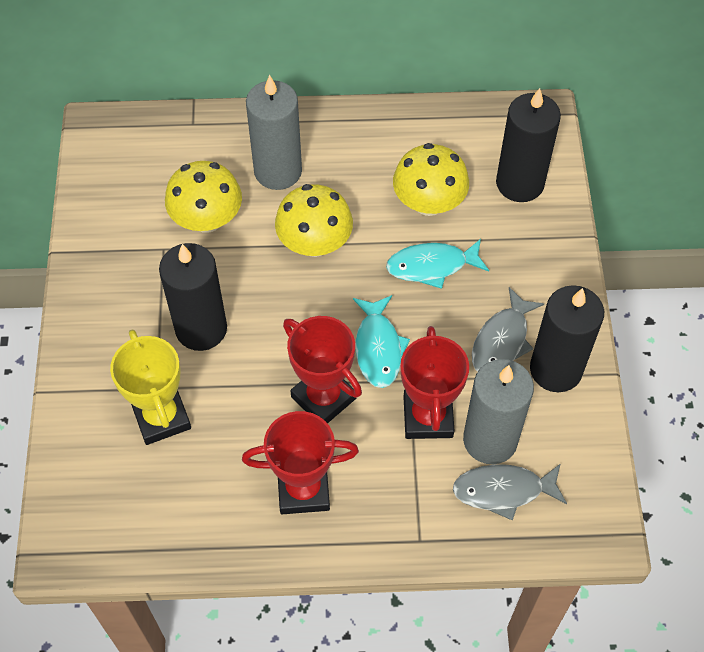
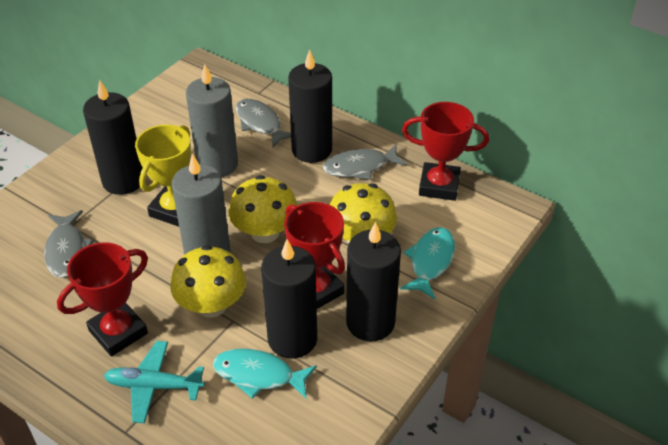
black candle: [159,243,227,351] [496,88,561,202] [530,285,604,392] = 3 -> [83,80,143,195] [261,239,317,359] [288,50,332,163] [346,222,401,341] = 4
grey fish: [453,463,567,521] [472,287,544,372] = 2 -> [44,210,94,278] [236,99,291,148] [323,144,407,180] = 3
turquoise plane: none = 0 -> [104,341,205,423] = 1

